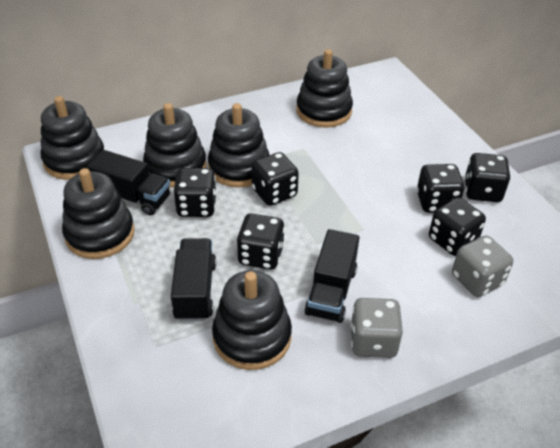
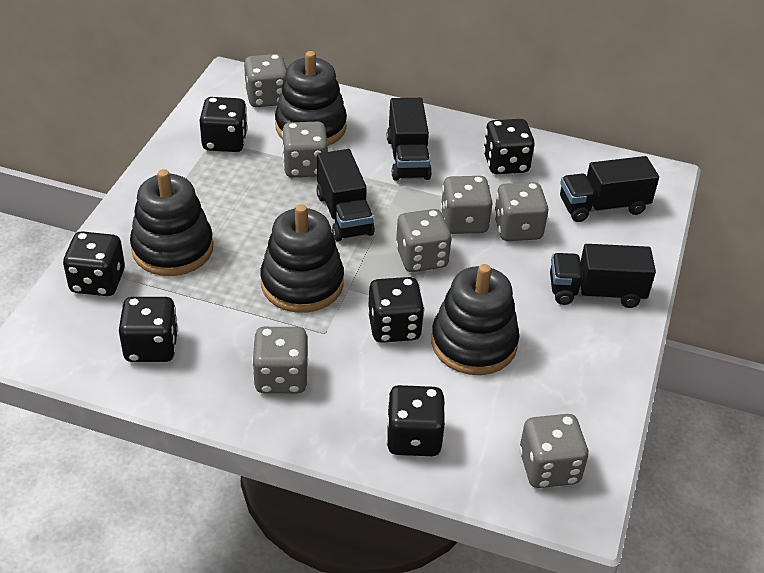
black stacking toy: [41,96,104,180] [62,168,135,259] [143,103,206,187] [208,103,269,187] [212,270,292,370] [296,49,353,127] = 6 -> [130,169,213,276] [260,204,344,313] [275,51,347,146] [431,264,519,375] = 4
black truck: [87,150,170,215] [171,238,216,321] [305,229,359,323] = 3 -> [317,149,375,241] [387,98,432,181] [550,244,656,308] [560,156,659,222] = 4
grey dice: [350,298,403,358] [452,236,513,297] = 2 -> [244,54,287,107] [252,327,308,393] [282,122,328,177] [395,209,452,272] [441,176,493,234] [494,182,548,241] [519,414,589,488] = 7

